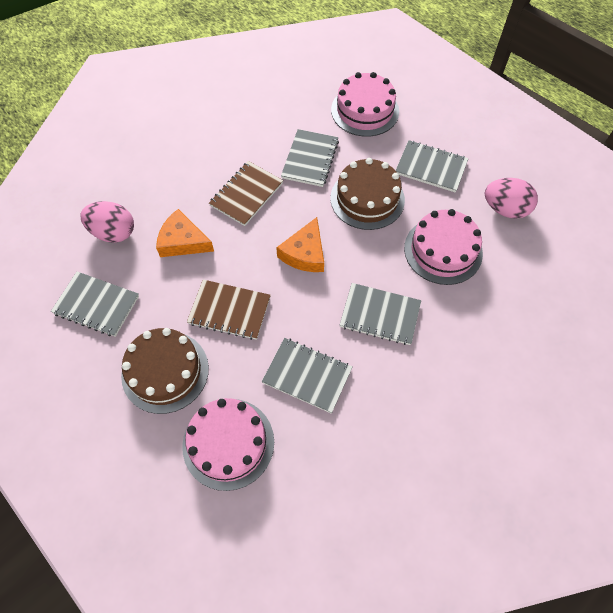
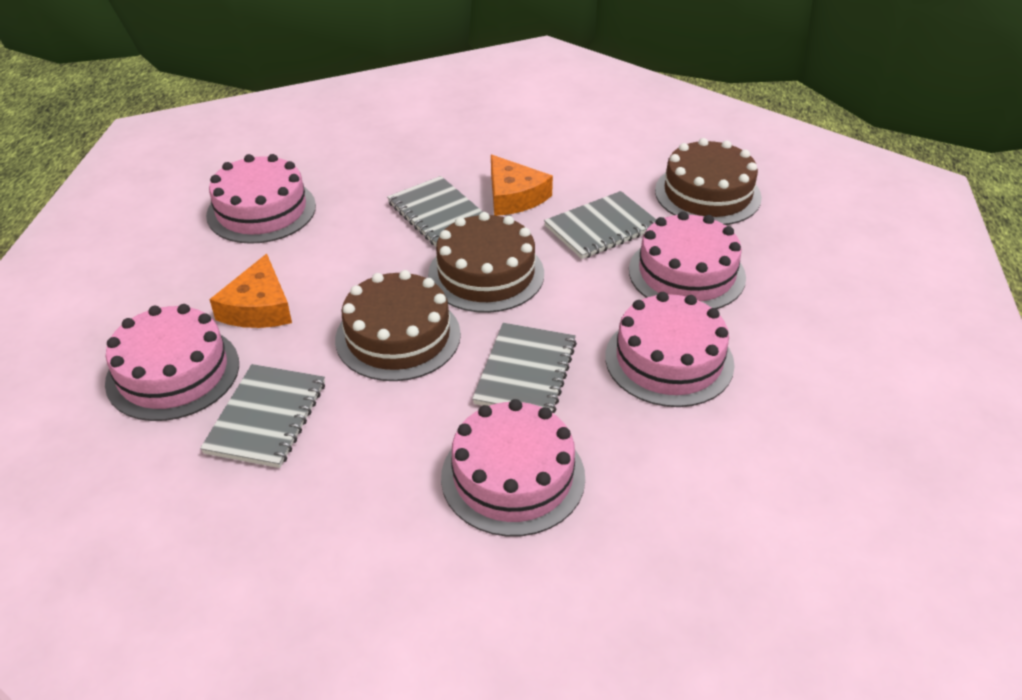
brown cake: [121,328,209,414] [330,158,405,230] = 2 -> [335,270,461,381] [428,212,544,313] [655,138,762,225] = 3
brown notebook: [187,280,271,340] [209,161,283,226] = 2 -> none = 0
grey notebook: [51,271,139,337] [262,338,352,414] [281,129,339,187] [340,283,421,345] [395,140,468,193] = 5 -> [200,364,325,468] [387,176,483,246] [472,323,577,413] [544,191,656,259] = 4
pink cake: [182,398,274,491] [331,72,399,137] [404,209,483,285] = 3 -> [105,304,239,421] [206,154,316,244] [441,399,585,537] [605,292,735,407] [629,211,746,309] = 5
pink egg: [80,201,134,243] [485,178,538,219] = 2 -> none = 0

